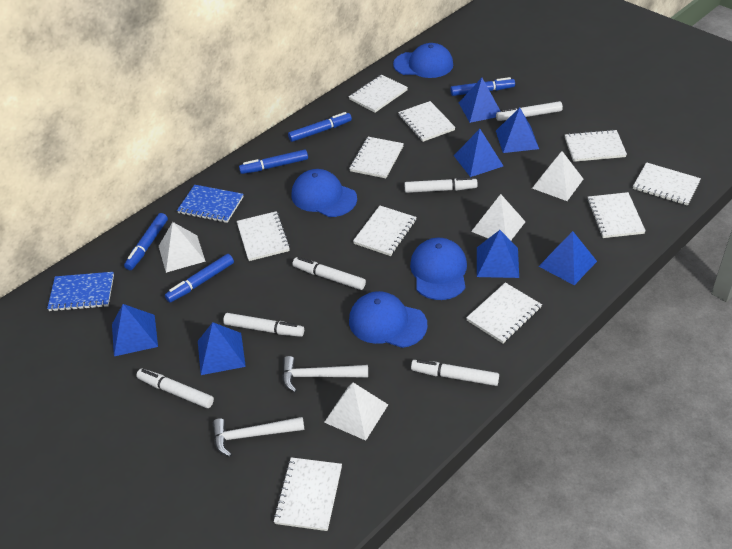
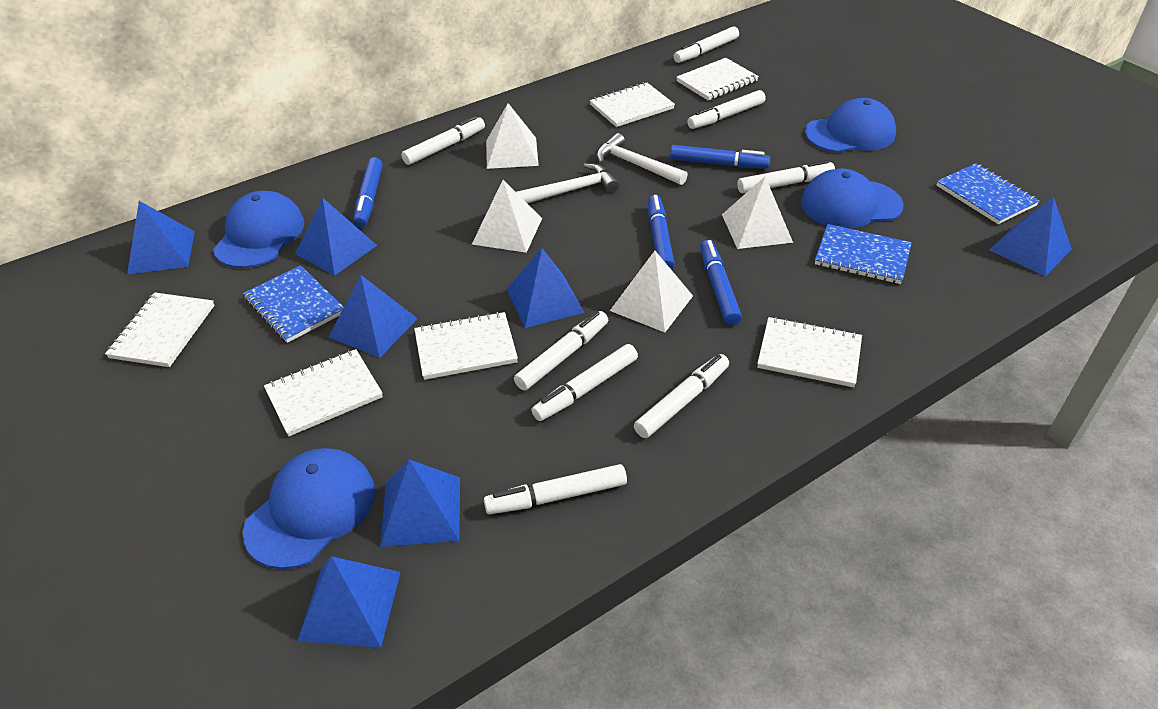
blue marker: [124,213,168,270] [165,254,234,303] [239,150,308,174] [288,112,352,142] [450,77,515,96] = 5 -> [353,157,383,227] [648,195,675,270] [670,145,770,168] [700,240,742,325] = 4
blue notebook: [47,272,114,312] [177,185,244,223] = 2 -> [243,265,344,343] [815,224,912,284] [937,163,1039,224] = 3
white marker: [136,369,214,408] [223,313,304,337] [293,257,366,290] [404,177,478,193] [411,359,499,386] [496,101,563,121] = 6 -> [401,116,485,165] [484,464,627,514] [514,311,608,391] [531,344,638,421] [634,354,729,438] [674,26,739,63] [687,90,766,129] [737,160,835,193] = 8
white notebook: [237,211,290,261] [273,457,342,531] [349,74,408,113] [349,137,404,178] [353,206,417,256] [398,101,456,142] [466,282,542,343] [565,129,627,162] [587,192,646,238] [633,162,701,206] = 10 -> [105,292,215,367] [264,349,383,436] [414,312,518,380] [590,82,675,127] [676,58,759,100] [757,317,862,387] = 6

